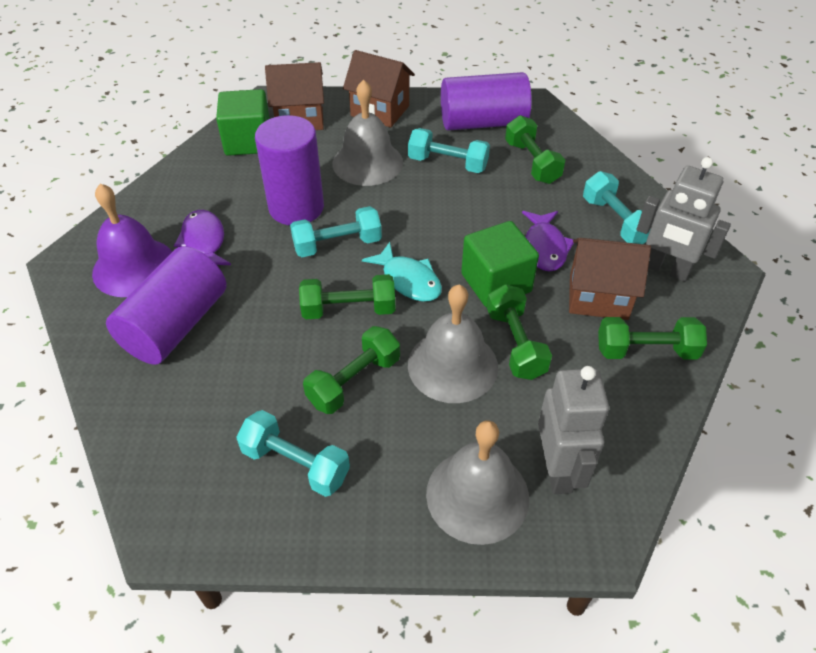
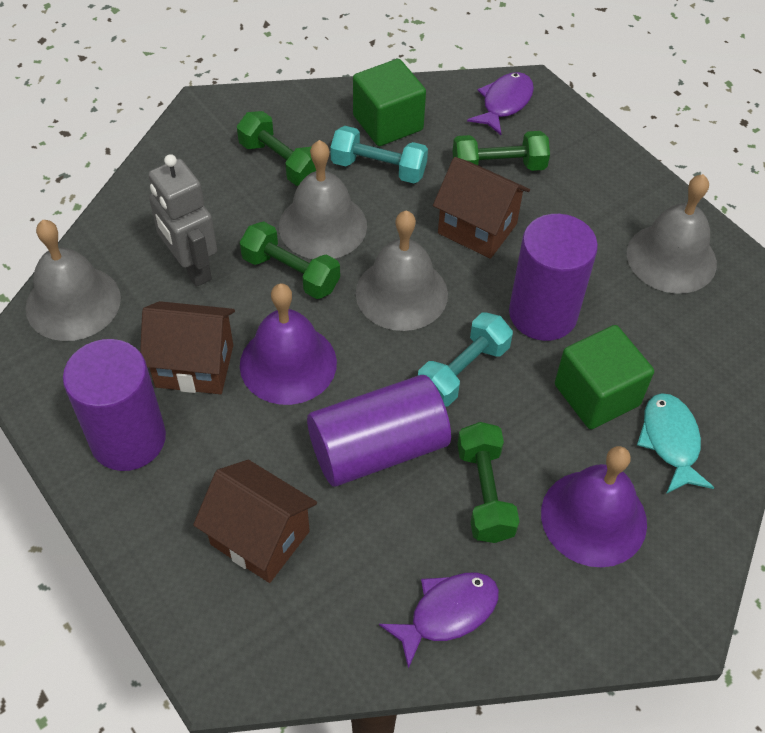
green dumbbell: [299,274,395,319] [303,326,400,414] [487,284,552,380] [505,115,565,184] [598,317,707,359] = 5 -> [237,111,316,186] [240,221,340,299] [453,131,550,171] [457,422,520,543] = 4
grey bell: [332,79,403,186] [408,284,498,403] [426,421,529,545] = 3 -> [26,220,121,341] [279,140,367,259] [356,210,448,331] [627,174,717,294] = 4
grey robot: [538,366,609,494] [637,157,731,282] = 2 -> [148,154,217,287] = 1
purple bell: [92,184,172,297] = 1 -> [240,283,337,405] [541,446,647,568] = 2
turquoise dumbbell: [236,410,350,497] [290,206,382,257] [408,128,490,173] [583,171,650,244] = 4 -> [330,126,428,183] [418,313,513,407] = 2

